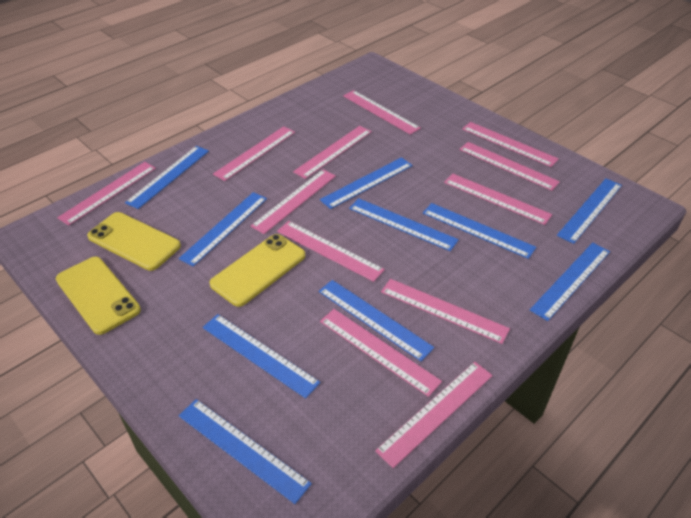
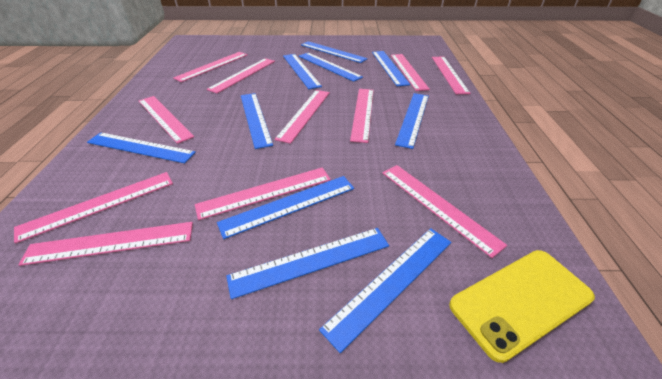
pink ruler: [57,162,156,225] [213,126,295,181] [251,169,336,234] [277,221,385,282] [293,126,372,179] [320,309,442,397] [343,90,421,135] [375,362,493,468] [381,279,510,344] [444,173,552,225] [459,142,560,191] [462,122,559,167] = 12 -> [14,172,173,244] [18,222,193,266] [139,96,194,144] [173,52,248,82] [195,167,331,220] [207,58,275,93] [275,90,330,144] [350,89,374,143] [383,165,507,258] [391,54,430,91] [432,57,471,94] = 11
yellow phone: [56,257,141,335] [87,212,181,271] [210,234,305,307] = 3 -> [449,250,595,363] = 1

